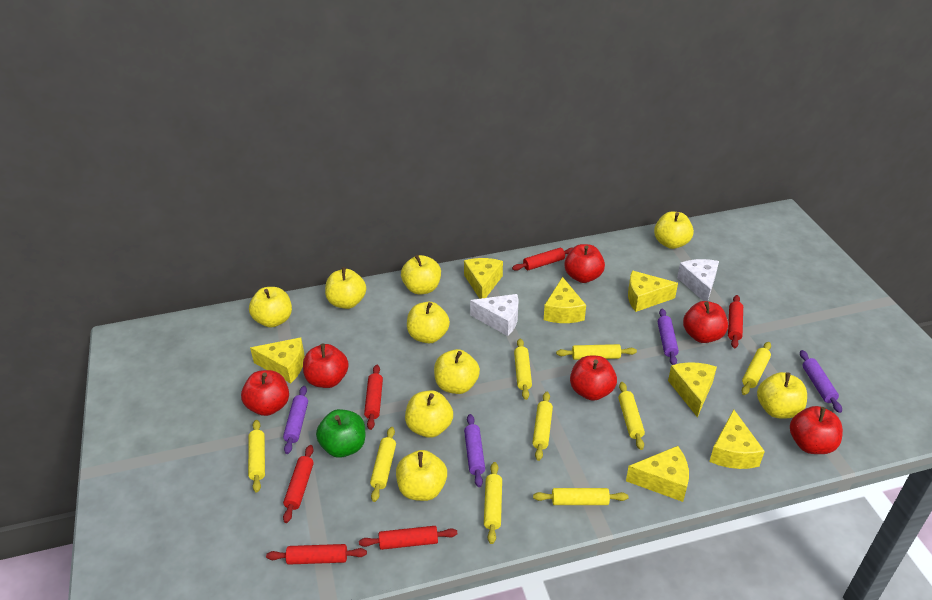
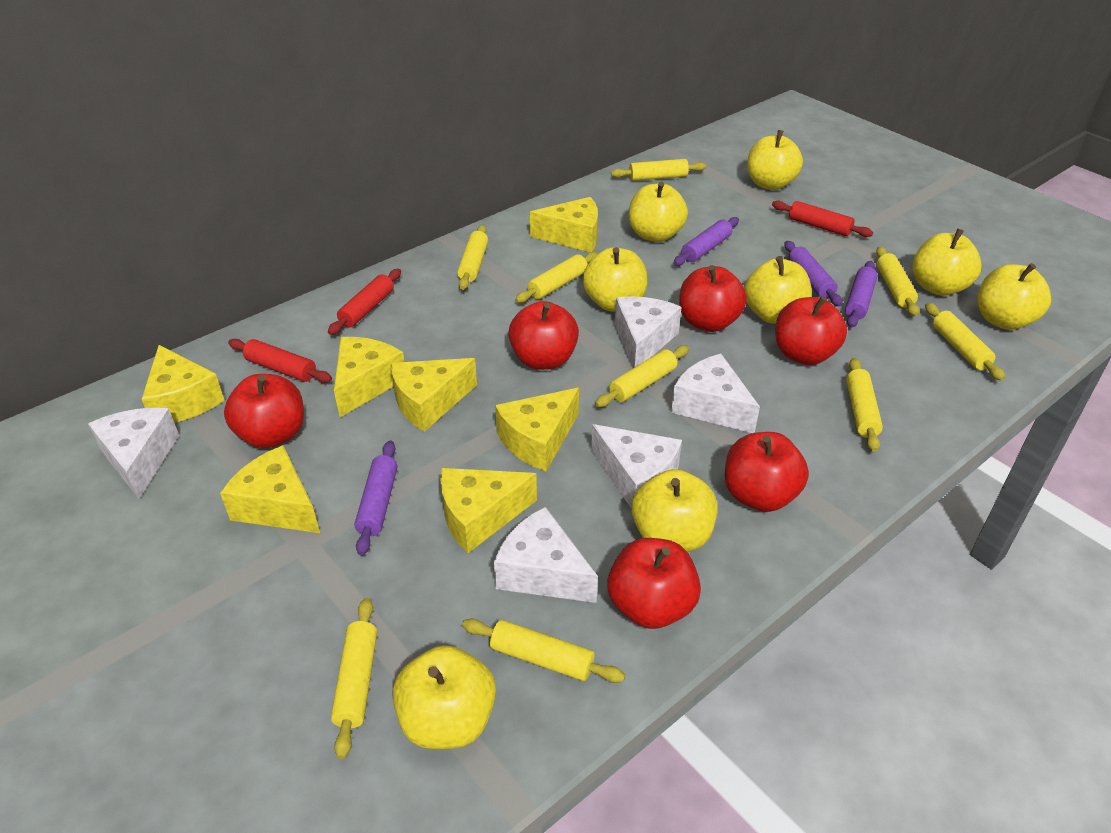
green apple: [316,409,365,458] = 1 -> none = 0
red rolling pin: [266,544,367,565] [283,445,314,523] [359,526,457,550] [364,365,383,430] [512,248,572,271] [728,295,743,348] = 6 -> [228,339,332,383] [328,269,401,335] [772,201,873,237] = 3
white cheese: [470,294,519,336] [677,259,719,301] = 2 -> [88,408,179,499] [494,507,598,603] [591,424,682,508] [615,296,682,368] [671,354,760,433] = 5
yellow apple: [249,287,292,328] [325,267,366,309] [396,450,447,501] [401,255,441,295] [405,390,453,438] [407,302,450,343] [434,349,480,394] [654,212,694,249] [757,372,807,418] = 9 -> [393,645,496,749] [582,247,647,312] [629,182,688,242] [631,469,718,552] [744,256,812,324] [747,130,803,190] [912,229,982,296] [977,263,1051,330] = 8

